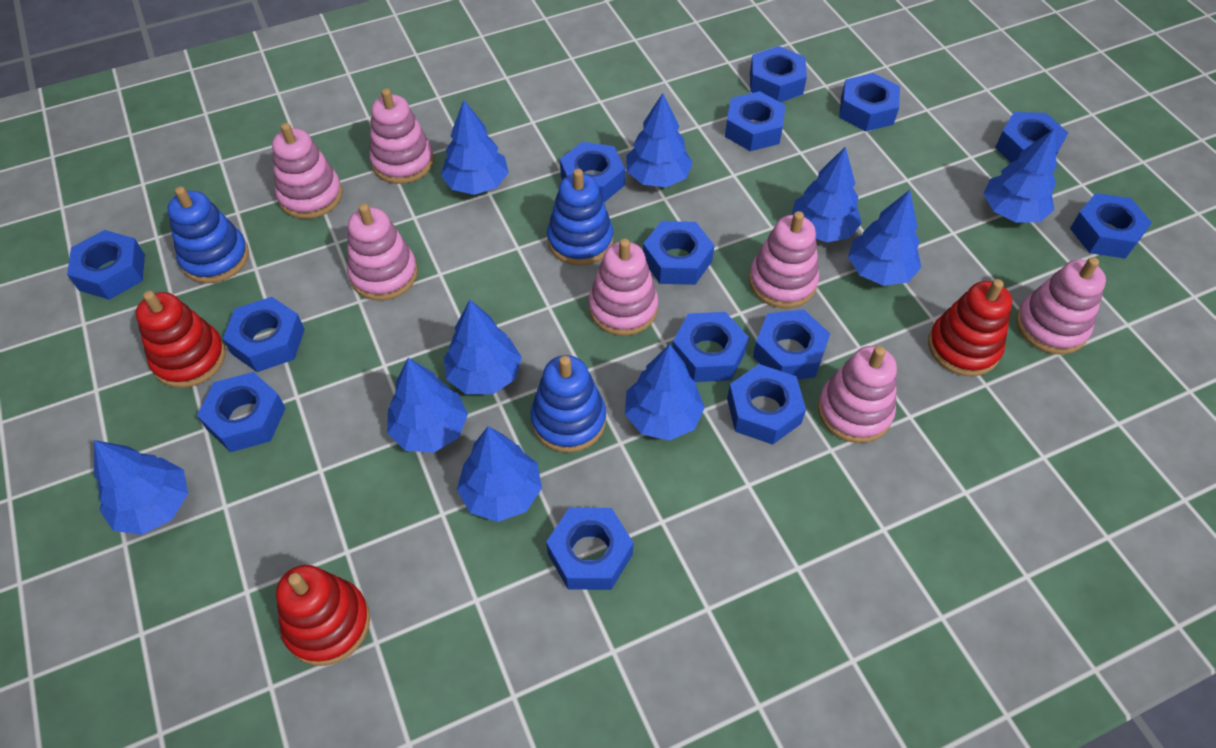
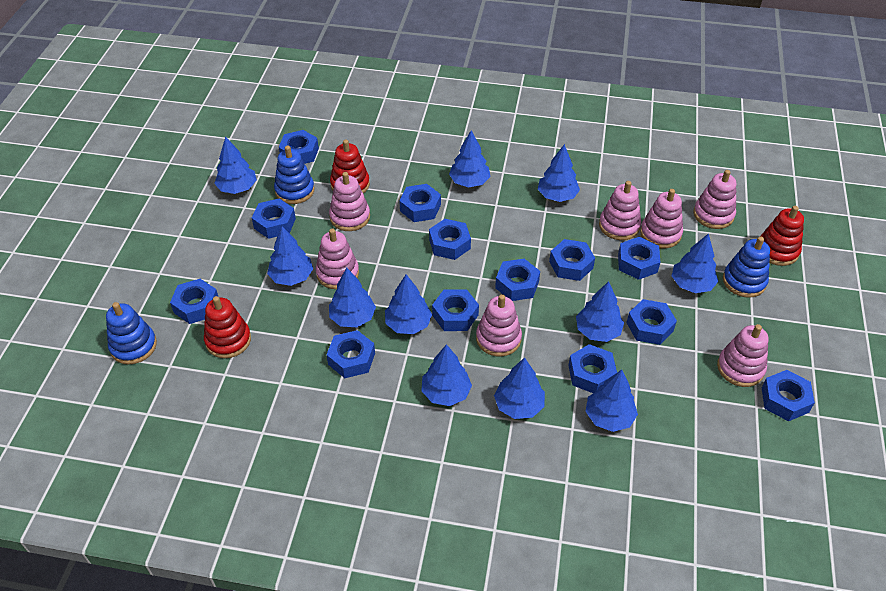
blue nut: [67,230,145,300] [197,372,286,452] [223,297,305,372] [546,508,633,590] [560,142,625,202] [643,221,714,285] [672,312,749,382] [725,91,786,151] [727,364,806,445] [750,46,807,102] [753,309,830,379] [839,73,900,132] [995,112,1068,163] [1070,193,1152,259] = 14 -> [170,279,218,324] [252,198,296,239] [279,130,319,164] [327,330,375,378] [399,184,441,222] [429,219,471,260] [432,289,479,331] [495,259,540,301] [549,239,595,281] [568,344,617,393] [618,237,660,280] [626,299,677,345] [762,370,815,421] = 13
blue tree: [94,440,188,535] [387,358,468,453] [441,100,509,195] [444,300,522,394] [457,426,542,522] [625,344,705,441] [626,93,693,187] [792,147,862,242] [848,190,921,286] [983,128,1057,223] = 10 -> [214,136,257,194] [267,226,313,286] [329,268,376,327] [385,274,432,334] [421,344,472,406] [449,130,490,187] [494,357,545,419] [538,144,580,202] [576,281,624,342] [585,370,638,432] [672,233,718,293] = 11

